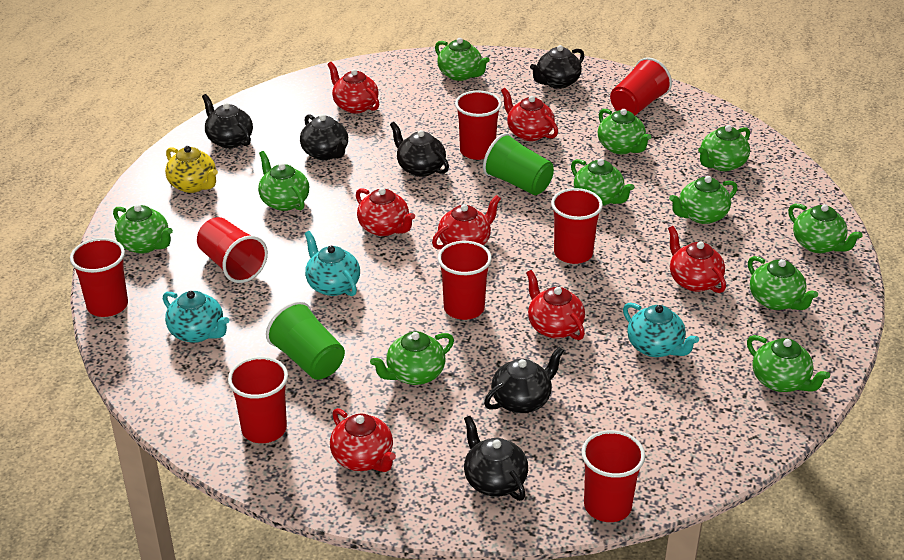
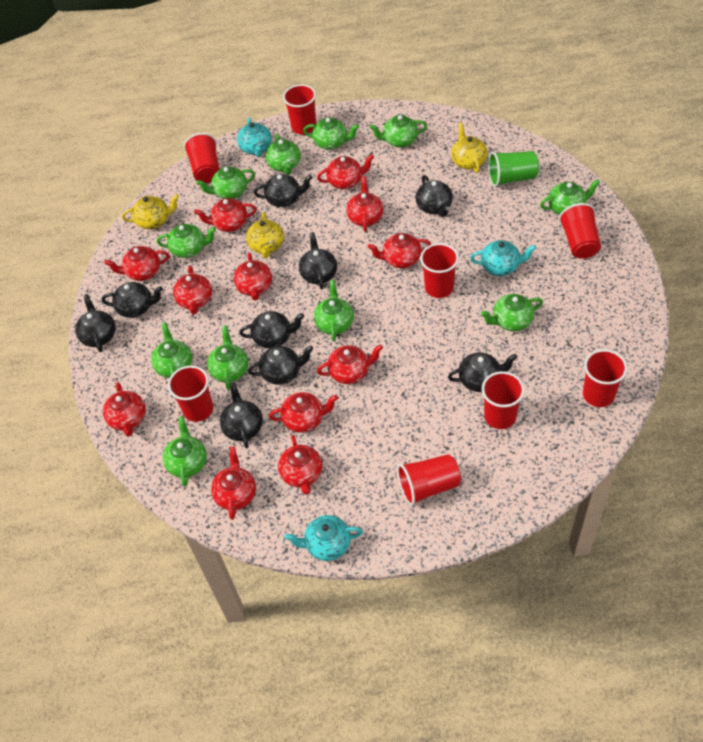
black teapot: [202,94,253,148] [300,114,348,160] [390,122,449,177] [464,416,528,501] [484,347,564,413] [530,45,584,89] = 6 -> [75,294,116,352] [102,282,163,318] [220,382,263,449] [239,311,304,349] [248,346,313,385] [254,174,312,207] [299,232,337,290] [415,175,453,217] [448,352,517,392] = 9
green cup: [266,301,345,380] [483,133,554,195] = 2 -> [488,151,539,187] = 1
red teapot: [327,62,379,114] [330,408,396,472] [356,188,415,236] [432,195,501,249] [501,88,558,141] [526,270,585,340] [668,226,726,293] = 7 -> [103,382,146,437] [104,246,169,281] [173,266,212,314] [194,198,257,232] [211,446,256,520] [234,253,272,301] [269,392,338,433] [278,435,323,495] [317,154,374,189] [317,345,383,384] [346,176,384,231] [368,233,431,268] = 12
yellow teapot: [165,146,218,193] = 1 -> [122,194,179,229] [246,212,284,258] [451,122,487,173] = 3

